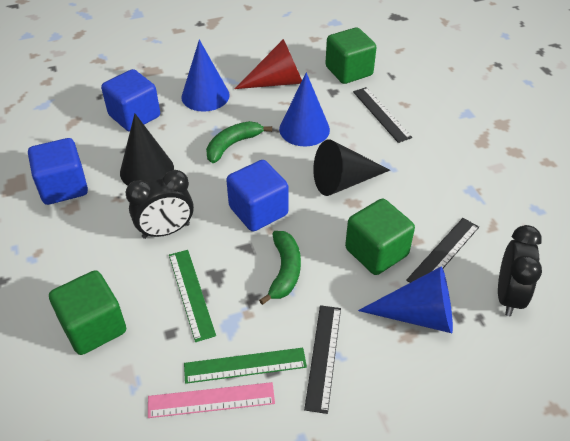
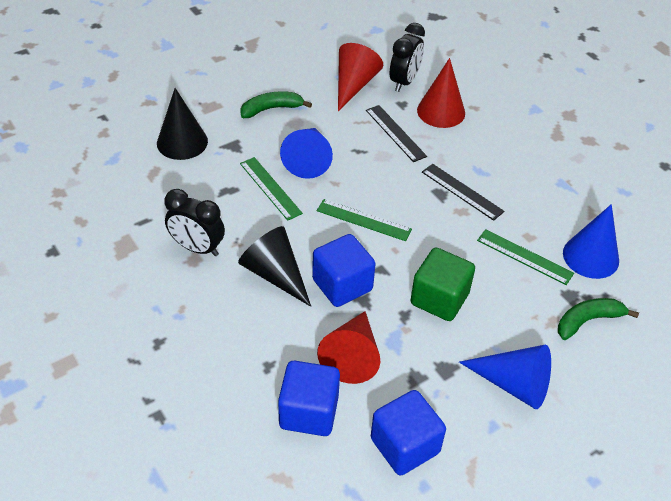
black ruler: [304,305,341,414] [353,87,412,143] [406,218,479,283] = 3 -> [366,105,427,162] [422,164,505,221] = 2
green cube: [49,270,126,355] [325,27,377,84] [345,199,415,275] = 3 -> [411,248,475,321] = 1
green ruler: [169,250,216,342] [184,348,307,384] = 2 -> [240,157,303,221] [317,199,412,241] [477,229,574,285] = 3
pink ruler: [148,382,275,418] = 1 -> none = 0
red cone: [235,39,302,89] = 1 -> [317,311,381,384] [338,43,383,111] [417,58,465,128] = 3

